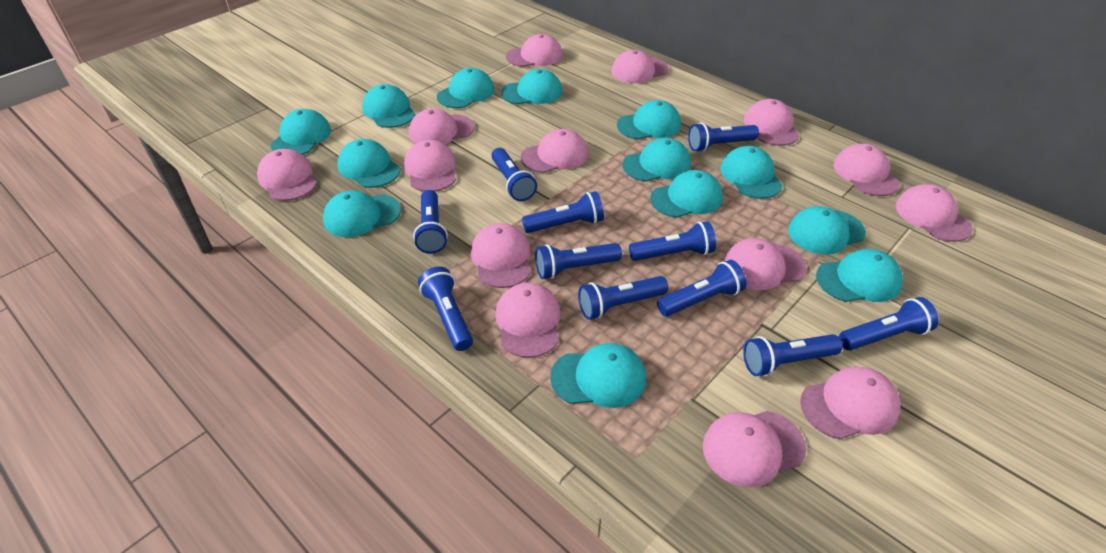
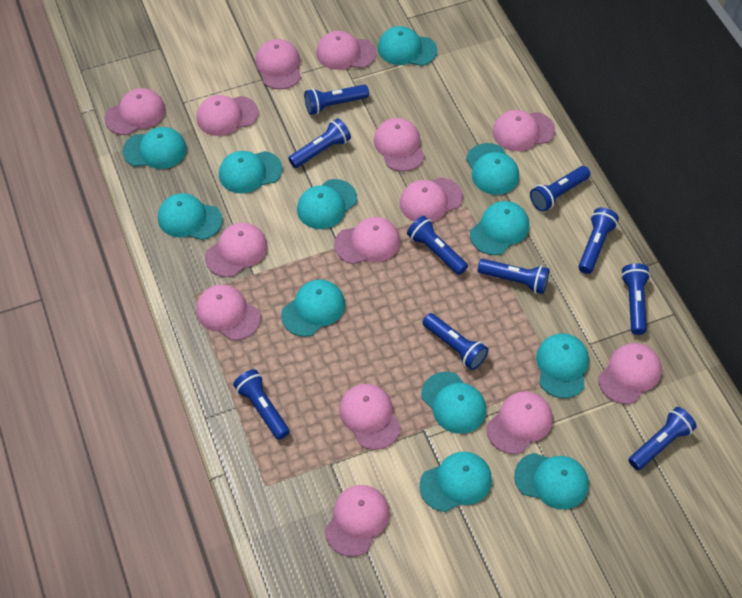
blue flashlight: [413,190,448,254] [418,266,473,351] [491,148,537,201] [522,191,604,233] [535,243,622,279] [578,276,668,320] [629,221,716,261] [657,260,746,316] [688,123,759,152] [743,334,843,376] [839,297,939,351] = 11 -> [233,369,290,440] [288,118,351,168] [304,85,369,115] [407,216,468,275] [422,313,488,370] [478,259,549,294] [530,166,590,212] [578,208,619,274] [621,263,650,335] [629,407,697,470] = 10
turquoise cap: [271,109,331,155] [323,191,401,237] [337,139,400,188] [362,84,416,128] [437,68,494,108] [501,69,562,104] [550,343,646,408] [617,100,681,139] [622,138,691,182] [650,170,723,218] [720,146,783,199] [788,206,866,255] [816,249,903,302] = 13 -> [123,127,187,169] [158,193,223,240] [219,151,283,193] [281,279,345,337] [297,179,357,229] [378,26,437,66] [419,452,492,512] [421,372,486,434] [466,143,519,195] [470,201,529,255] [514,453,589,510] [536,333,589,398] = 12

